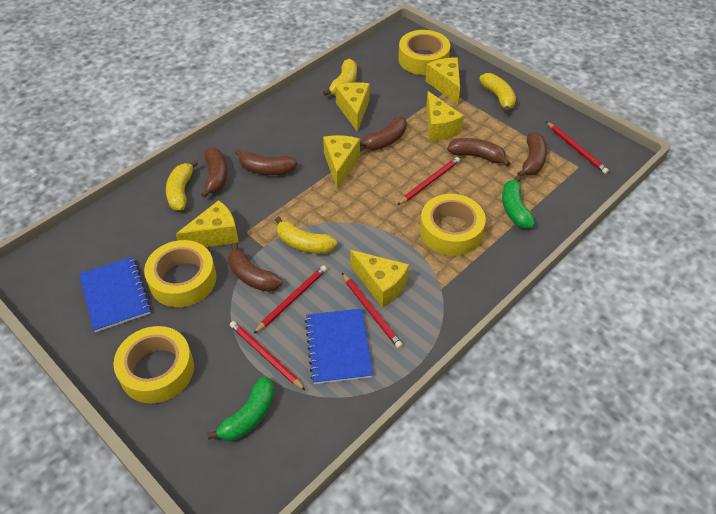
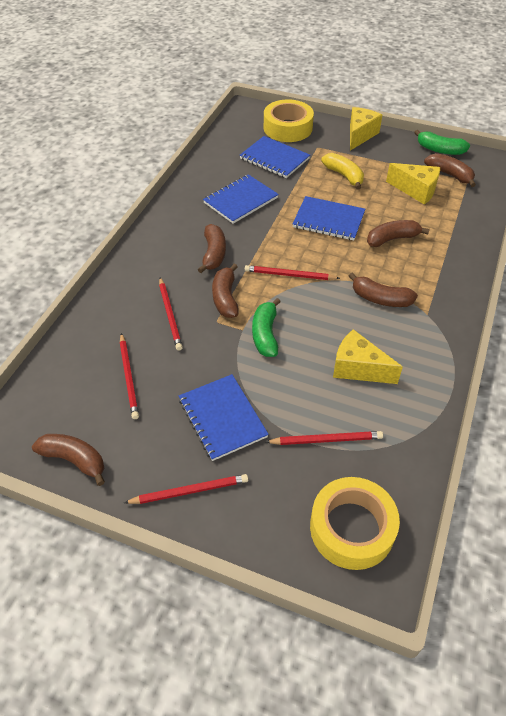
blue notebook: [79,257,151,332] [305,309,373,384] = 2 -> [179,374,269,461] [203,174,279,224] [239,136,310,178] [293,196,365,241] = 4
yellow banana: [166,160,198,211] [275,216,337,254] [323,59,357,96] [479,73,516,114] = 4 -> [321,153,364,190] = 1
yellow cheese: [176,200,239,247] [323,135,360,190] [335,82,370,132] [350,250,409,308] [425,57,460,105] [426,91,464,141] = 6 -> [333,329,403,384] [350,107,382,151] [386,163,440,205] = 3
yellow tape: [113,326,194,403] [144,240,217,307] [398,30,450,75] [420,194,486,256] = 4 -> [264,99,314,142] [310,477,400,570] = 2

